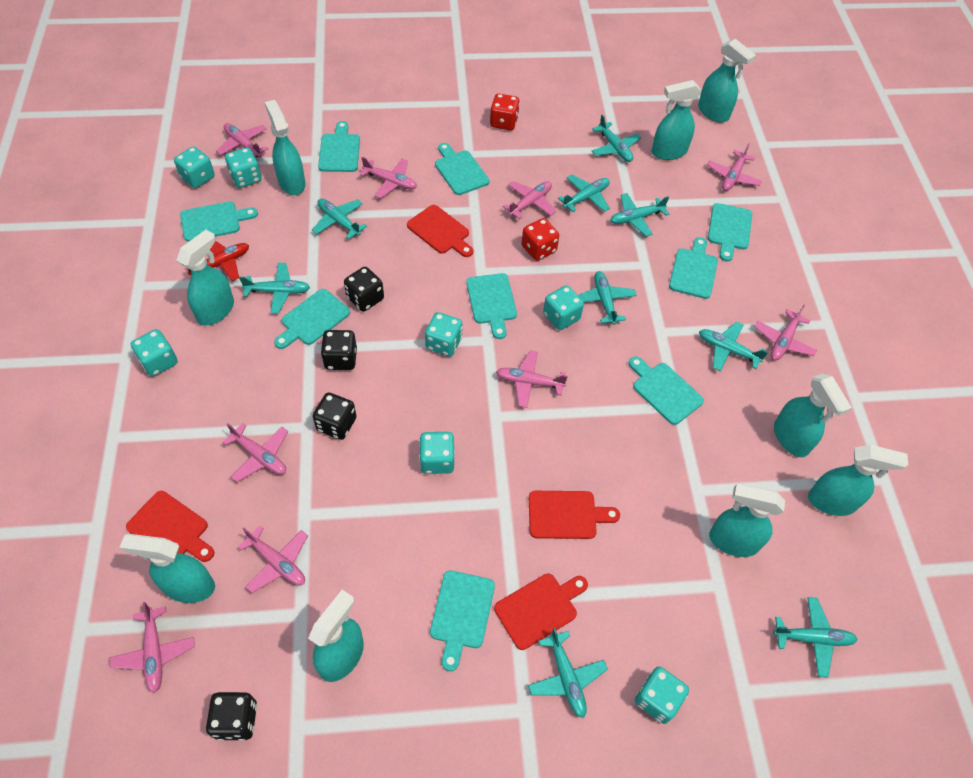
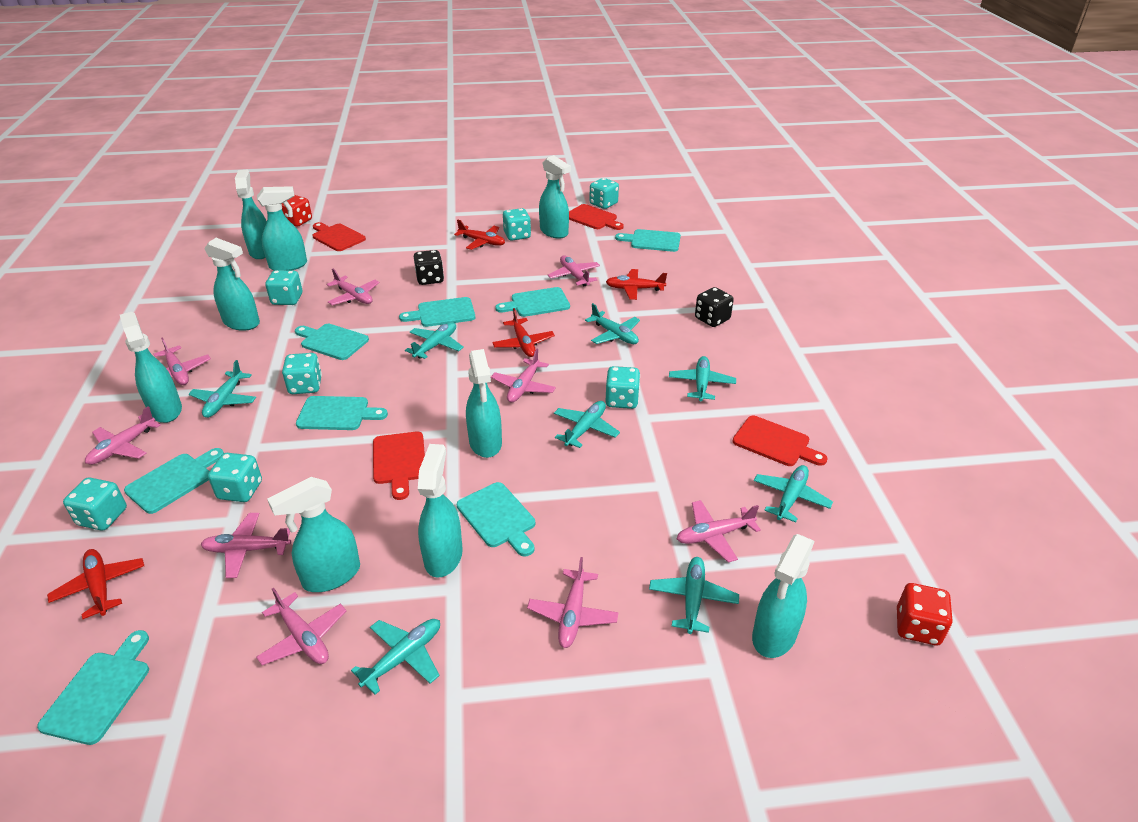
black dice: [206,692,257,741] [313,392,356,440] [321,330,357,370] [344,267,384,312] = 4 -> [414,250,444,285] [695,287,734,327] = 2
red plane: [187,241,249,281] = 1 -> [47,549,144,619] [454,220,505,250] [492,308,555,357] [606,269,667,300] = 4
turquoise cutting board: [180,201,258,242] [274,289,350,349] [318,121,360,172] [430,570,495,671] [435,143,489,195] [466,273,517,339] [628,356,704,425] [669,237,718,299] [708,203,752,262] = 9 -> [37,630,149,745] [124,448,224,514] [295,324,369,360] [296,396,388,430] [399,297,475,327] [457,482,535,556] [495,287,570,317] [615,229,681,252] = 8
turquoise plane: [239,263,310,313] [312,199,367,239] [528,628,608,718] [558,174,610,212] [578,271,637,325] [592,115,641,162] [610,193,669,237] [699,321,768,371] [773,597,857,678] = 9 -> [189,360,256,418] [351,619,440,695] [405,322,464,359] [554,401,620,448] [585,303,640,344] [649,557,739,634] [669,356,736,401] [754,465,833,522] = 8

